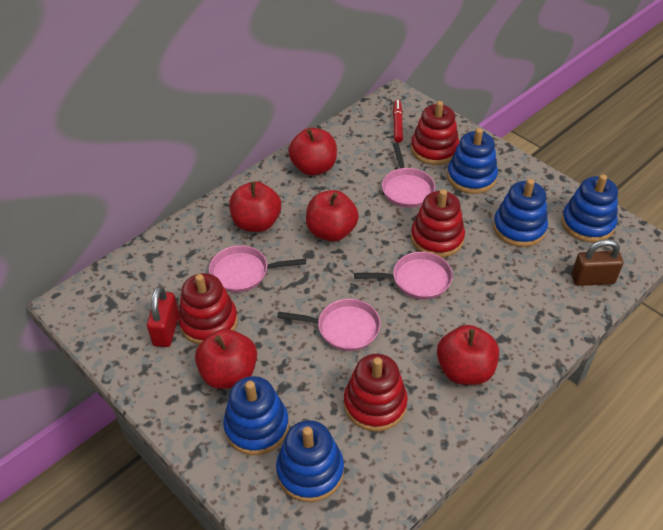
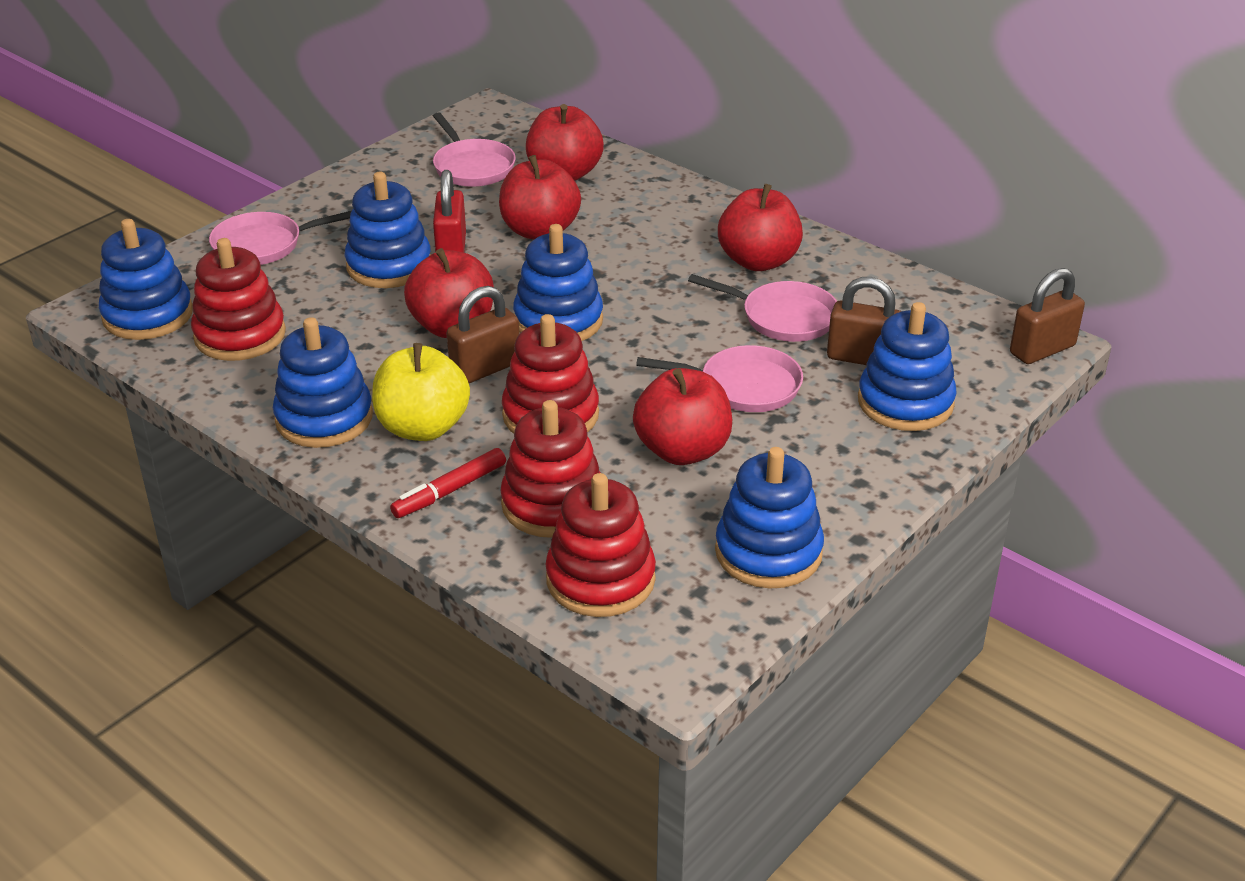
blue stacking toy: [223,376,289,455] [276,420,344,502] [447,128,498,194] [493,179,548,247] [561,174,618,242] = 5 -> [99,219,193,340] [273,317,373,448] [344,172,431,288] [513,224,603,341] [715,447,824,589] [858,302,957,431] = 6
brown padlock: [571,239,623,286] = 1 -> [447,286,519,383] [827,277,902,365] [1010,268,1085,364] = 3
yellow apple: none = 0 -> [372,343,470,441] = 1

